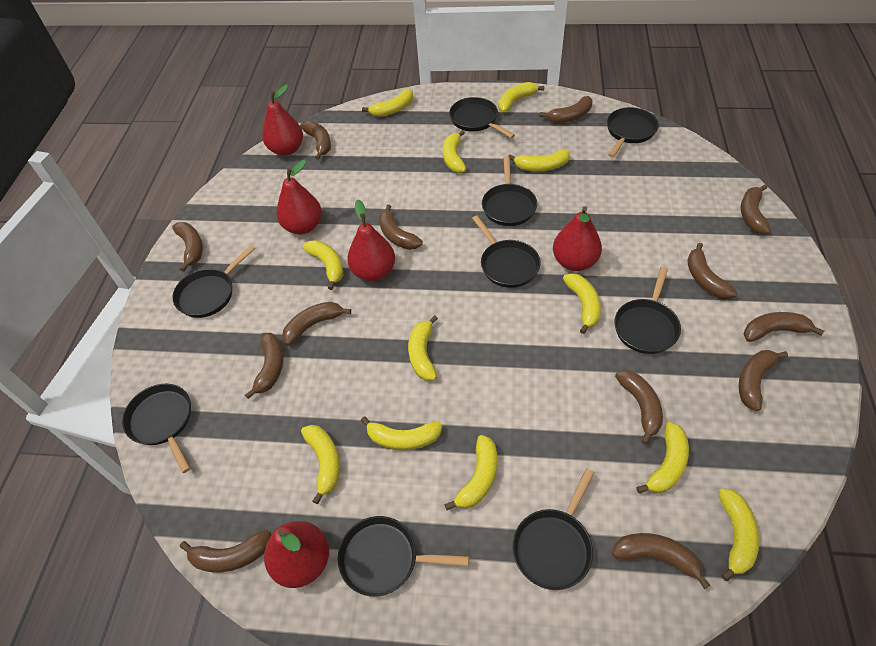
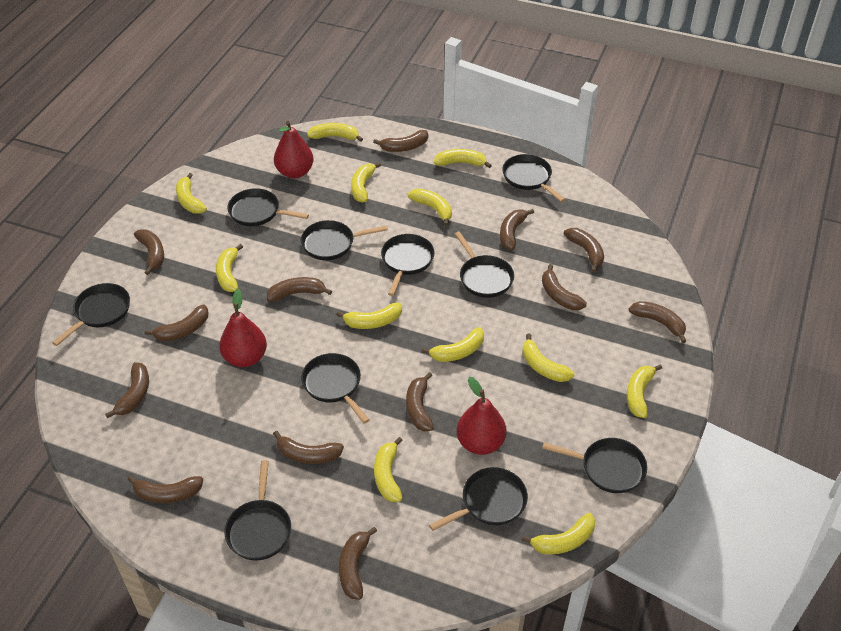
black pan: [122,384,191,473] [172,245,255,318] [338,516,469,597] [449,97,515,138] [472,215,541,288] [482,156,537,226] [513,468,594,590] [607,107,659,157] [614,267,681,354] = 9 -> [52,283,130,346] [225,460,291,561] [227,188,309,226] [301,220,388,260] [301,353,369,423] [381,234,434,296] [429,467,528,531] [455,232,514,298] [502,154,566,202] [542,438,647,493] = 10
red pear: [262,84,303,156] [264,521,329,588] [276,160,322,235] [347,200,395,281] [553,206,602,271] = 5 -> [219,289,267,367] [274,121,313,179] [457,377,507,455] = 3

